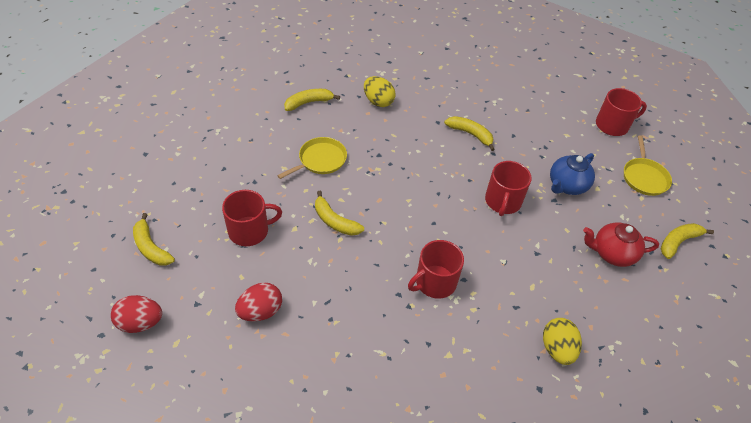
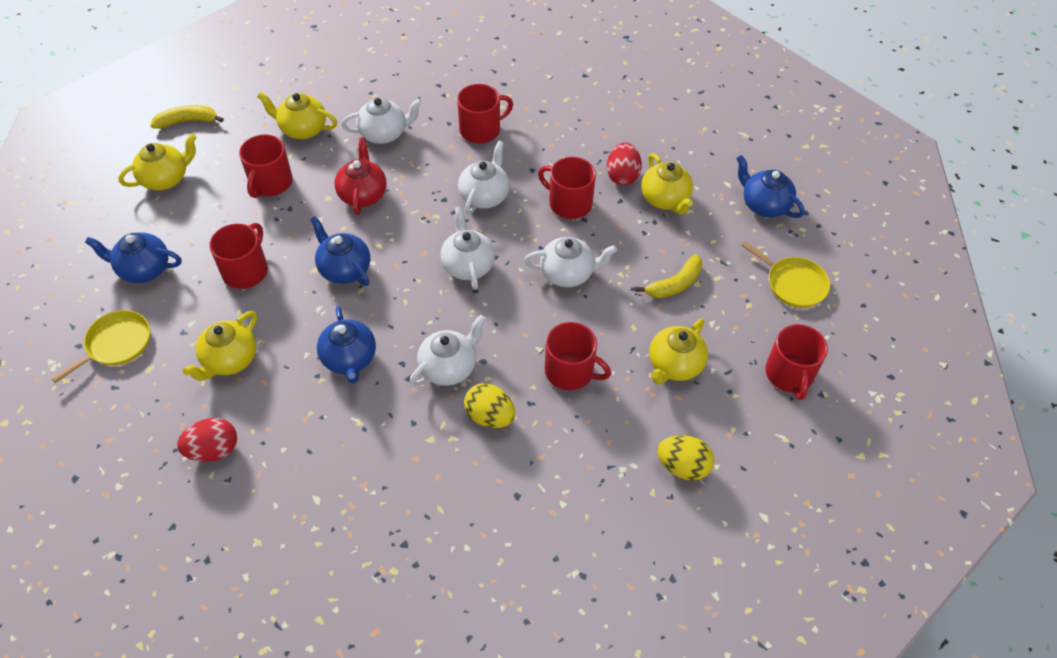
blue teapot: [550,153,595,195] = 1 -> [85,233,181,283] [310,216,370,286] [317,306,376,383] [736,155,804,218] = 4
red mug: [222,190,282,246] [408,240,464,299] [485,161,531,216] [596,88,647,136] = 4 -> [210,223,268,289] [239,134,293,198] [457,84,513,143] [538,157,596,219] [545,322,611,390] [765,324,828,400] = 6
white teapot: none = 0 -> [341,98,422,144] [410,315,486,386] [441,206,495,289] [458,141,510,215] [524,237,617,287] = 5
yellow banana: [133,213,175,266] [284,89,340,111] [315,191,364,236] [444,116,495,151] [661,223,714,259] = 5 -> [150,105,224,129] [636,254,702,298] = 2
yellow teapot: none = 0 -> [118,133,197,190] [183,311,257,381] [257,92,337,139] [641,153,693,214] [649,318,708,384] = 5

